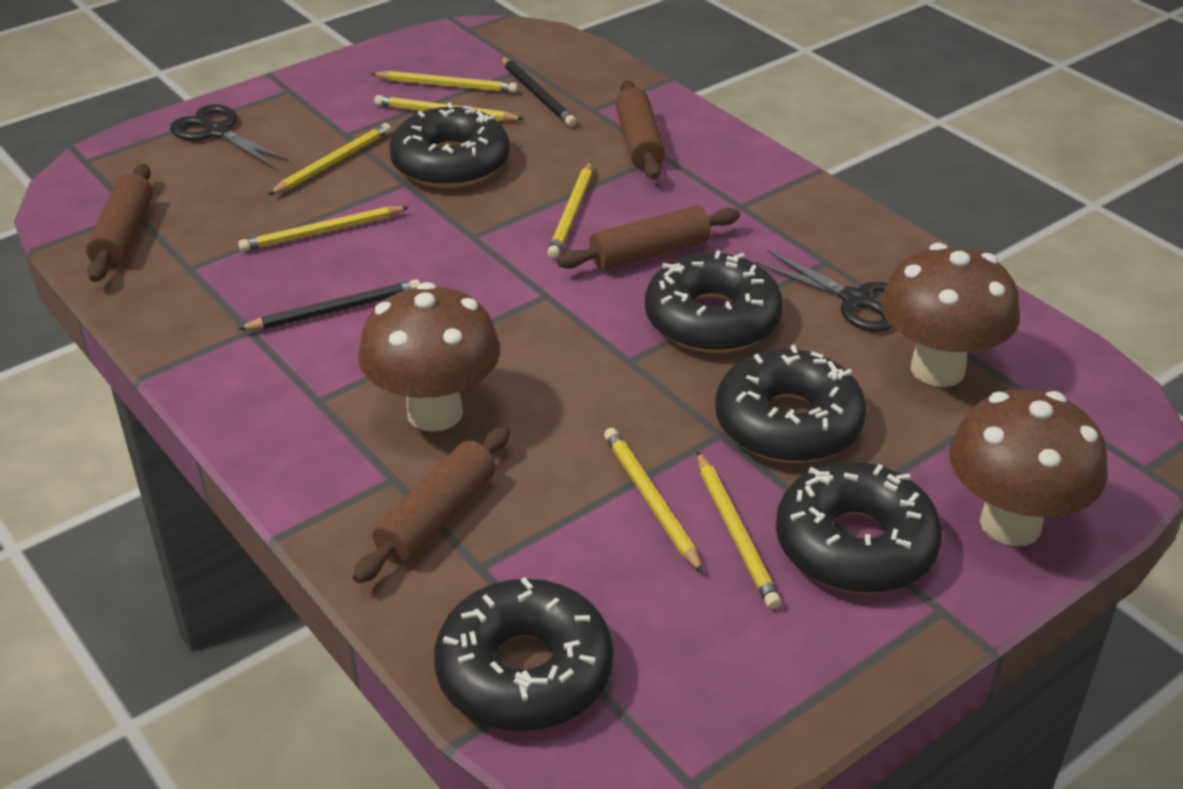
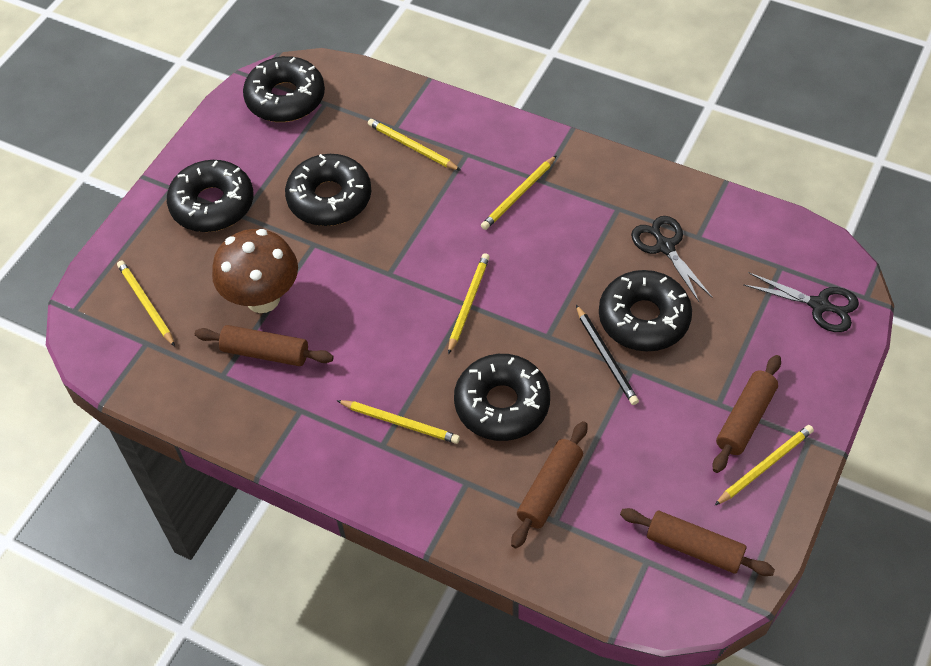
black pencil: [237,279,420,330] [501,57,577,127] = 2 -> [576,305,639,405] = 1
brown mushroom: [358,282,500,432] [881,243,1020,387] [949,389,1107,546] = 3 -> [212,229,298,313] = 1
yellow pencil: [238,206,409,252] [268,123,391,195] [371,71,518,93] [374,95,524,122] [547,161,592,259] [604,428,703,573] [697,451,781,609] = 7 -> [117,260,175,347] [337,400,460,444] [368,119,461,171] [448,253,490,354] [481,155,557,230] [714,425,814,506] = 6

